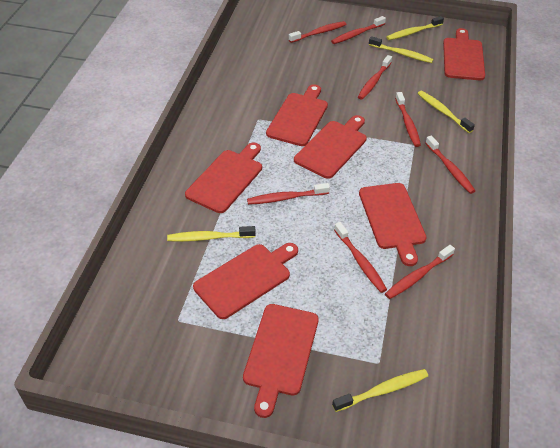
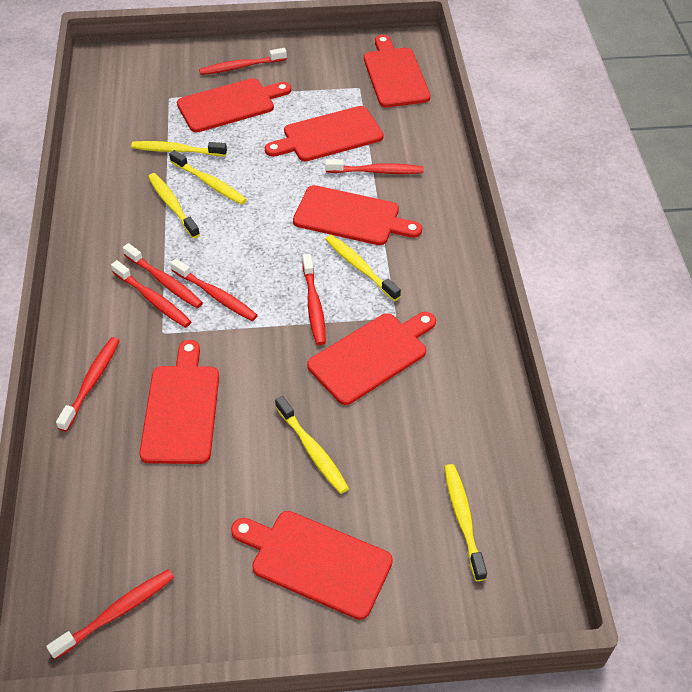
yellow toothbrush: [167,226,256,242] [332,369,428,412] [369,36,434,63] [386,16,444,40] [417,91,475,133] = 5 -> [131,141,227,156] [148,173,200,238] [169,150,247,205] [275,396,349,494] [325,235,401,301] [444,464,487,581] = 6

